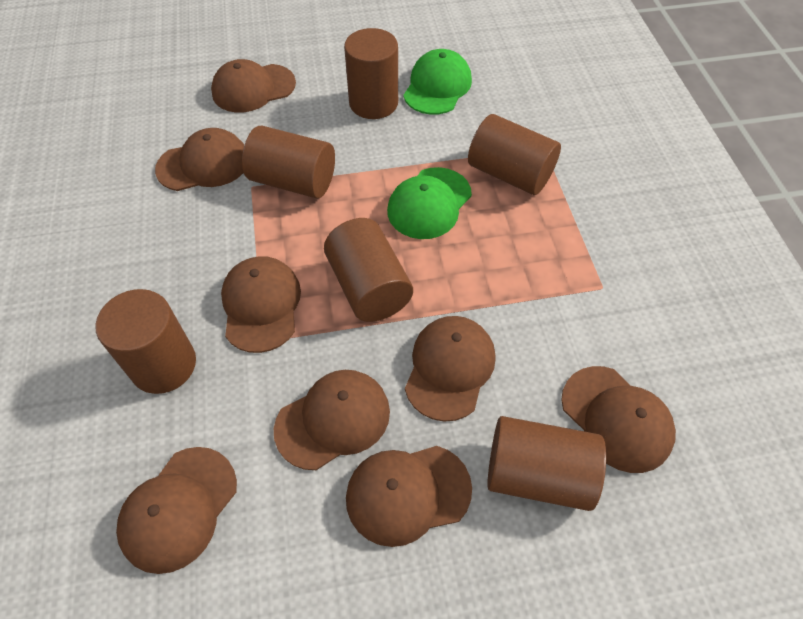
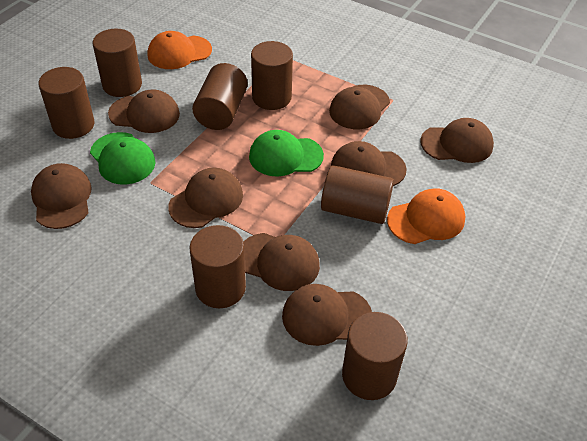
brown cylinder: [96,289,196,394] [242,126,335,199] [324,218,413,322] [344,28,398,119] [468,114,561,195] [487,416,606,511] = 6 -> [38,67,95,139] [93,29,142,97] [190,225,246,308] [192,63,247,130] [251,41,293,110] [321,165,394,224] [342,312,408,400] = 7
orange cap: none = 0 -> [147,31,212,69] [387,188,465,244] = 2

